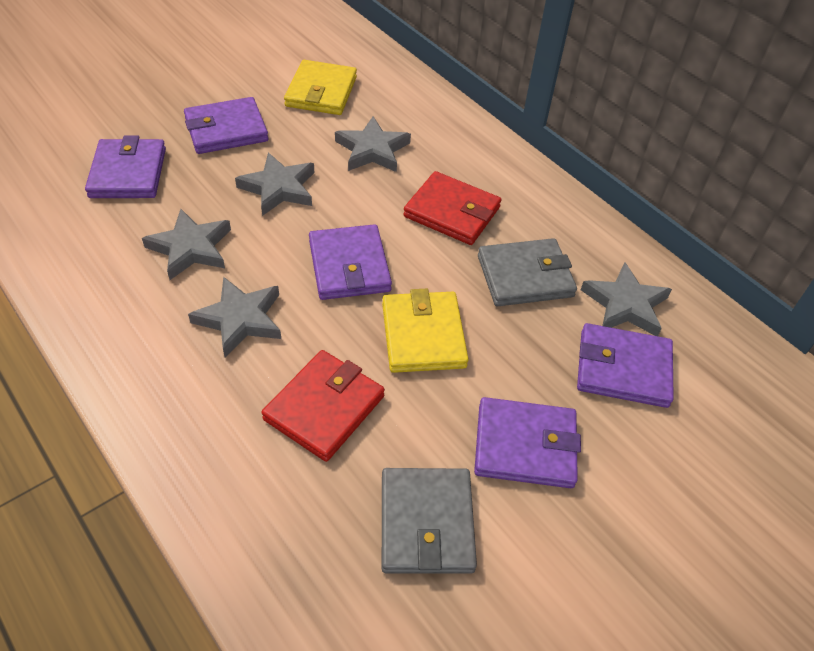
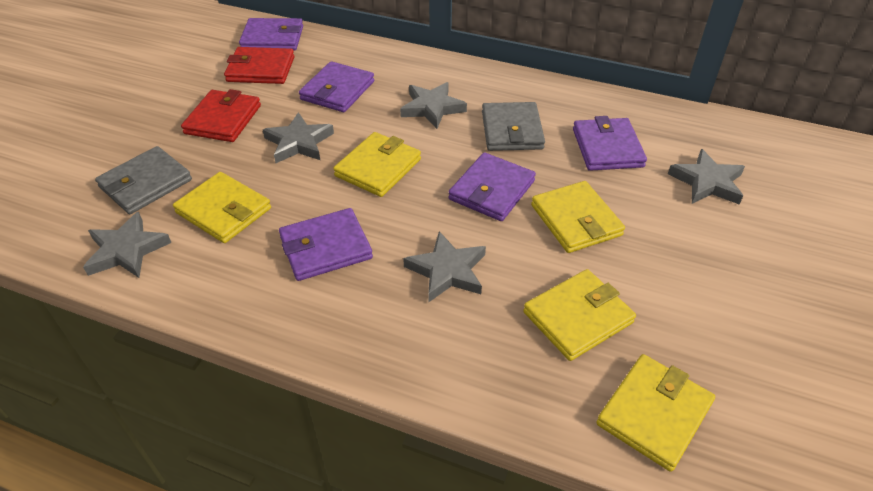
yellow wallet: [284,60,357,115] [382,289,469,373] = 2 -> [173,172,271,243] [333,132,421,197] [523,269,636,361] [531,181,625,253] [596,354,715,472] = 5

